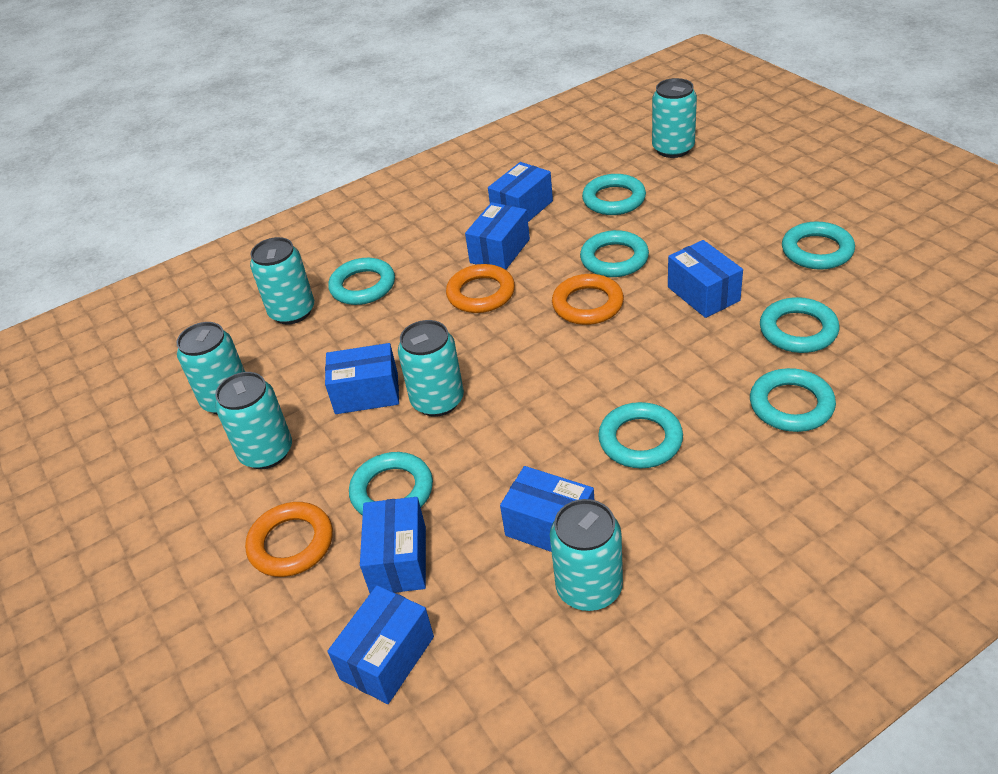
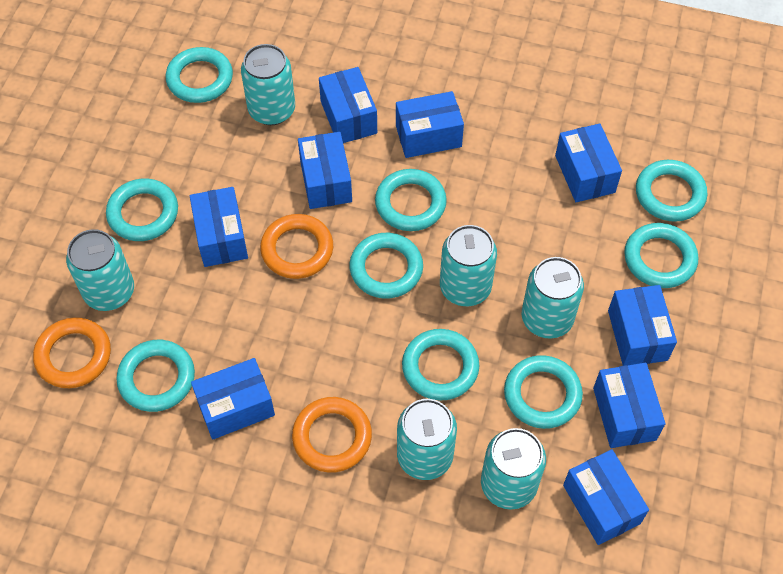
blue box: [325,343,399,414] [327,585,434,704] [360,497,426,593] [465,202,530,270] [488,162,553,222] [500,466,594,552] [668,240,743,318] = 7 -> [190,187,248,267] [191,358,275,440] [298,132,352,209] [319,67,377,143] [396,91,464,158] [555,124,622,202] [563,449,649,545] [593,363,666,448] [608,285,677,366] = 9
turquoise ring: [328,258,395,305] [349,452,433,515] [580,230,649,277] [582,174,646,215] [598,402,683,468] [750,368,836,432] [760,297,839,353] [782,221,855,270] = 8 -> [106,178,178,241] [116,340,195,412] [166,47,233,103] [349,233,423,299] [375,169,447,231] [402,329,479,400] [504,355,583,429] [624,223,698,288] [636,160,707,222] = 9

